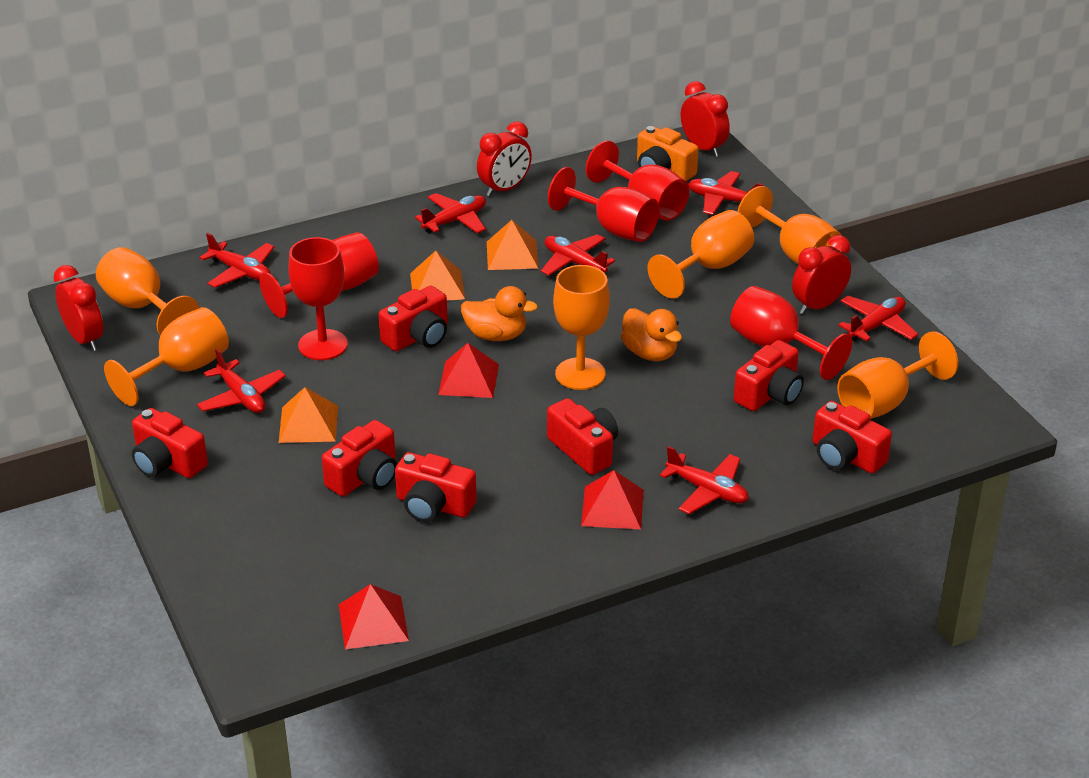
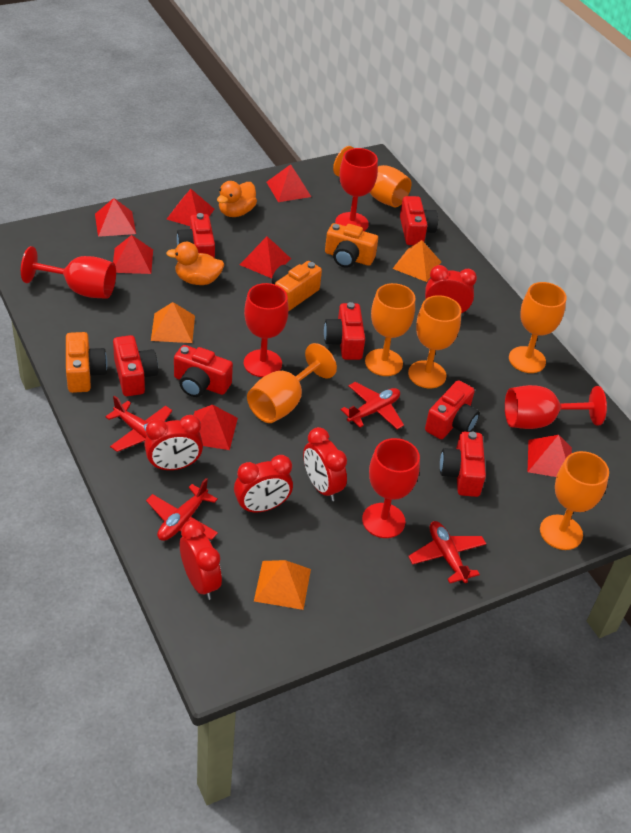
orange camera: [637,126,699,181] = 1 -> [66,332,107,393] [272,261,322,311] [325,223,378,268] = 3
red clock: [54,265,103,351] [477,121,532,197] [681,81,730,157] [792,235,851,314] = 4 -> [144,415,203,470] [180,520,222,600] [234,455,293,513] [303,427,347,501] [425,265,477,316] = 5
red plane: [197,349,286,413] [200,233,274,288] [415,193,486,234] [541,234,615,276] [660,446,749,514] [688,171,763,215] [838,296,918,341] = 7 -> [105,395,172,452] [146,478,218,541] [341,382,404,430] [408,521,486,583] = 4
red pyramid: [339,584,409,649] [438,343,499,398] [581,470,644,529] = 3 -> [95,198,136,237] [113,235,153,274] [166,189,214,226] [194,405,238,450] [240,236,291,278] [267,164,311,202] [528,435,572,477] = 7

